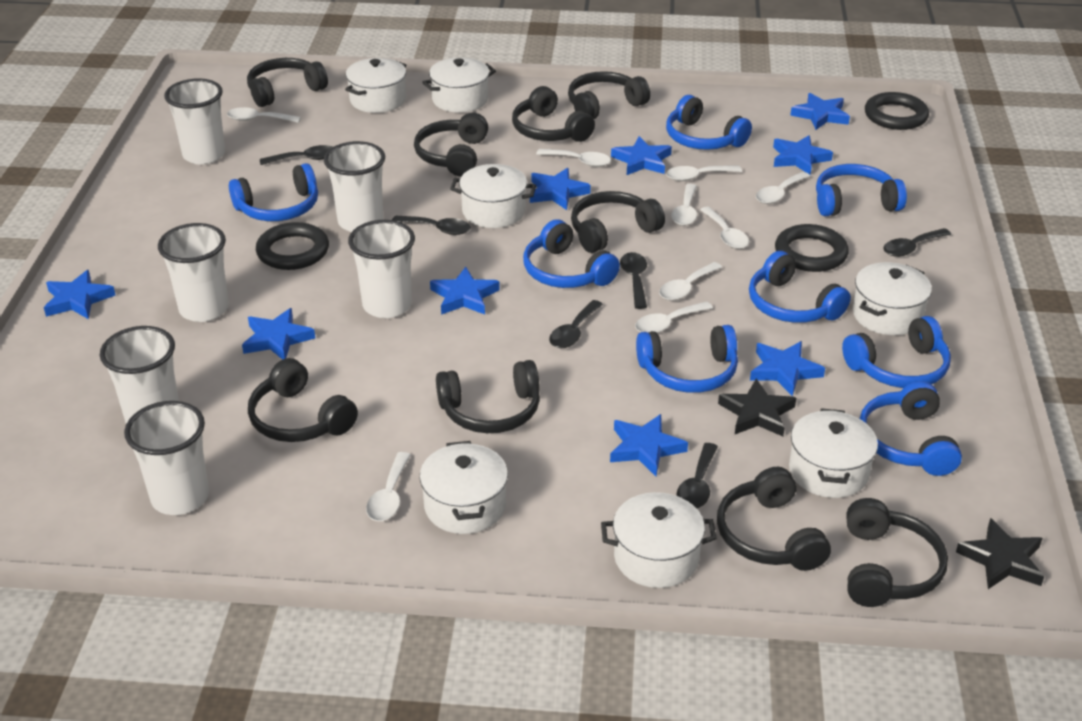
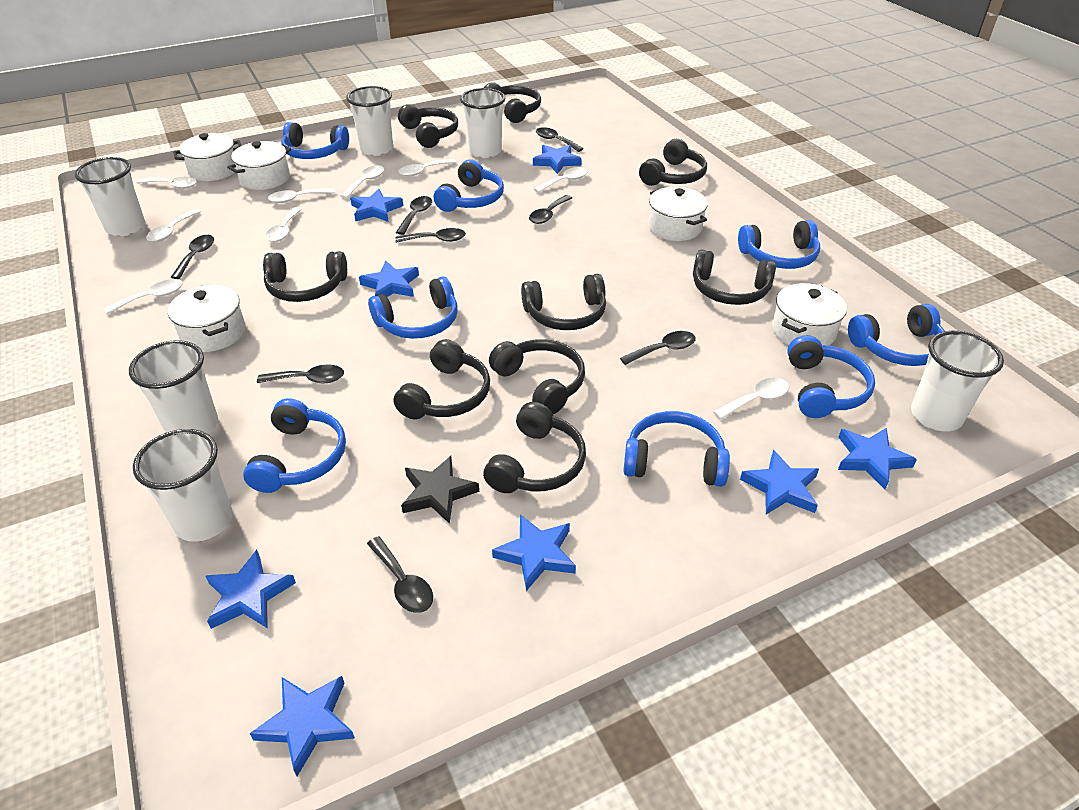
black ring: [256,222,329,270] [775,224,849,272] [865,92,929,130] = 3 -> none = 0
black spoon: [260,145,333,165] [392,216,471,235] [549,300,603,348] [620,252,647,309] [676,443,718,508] [883,228,951,257] = 6 -> [171,235,214,279] [257,364,344,384] [367,536,433,613] [395,228,466,243] [396,196,432,235] [529,195,572,224] [536,127,583,152] [620,331,696,365] = 8
black star: [718,379,796,436] [956,518,1044,589] = 2 -> [401,456,479,524] = 1
blue star: [44,270,116,319] [242,308,315,360] [430,267,500,315] [530,168,591,210] [610,414,688,476] [611,136,672,175] [750,341,825,396] [773,135,833,175] [790,93,850,130] = 9 -> [206,550,296,629] [249,676,355,776] [350,189,403,222] [359,261,419,297] [492,514,576,591] [533,145,582,174] [740,450,819,514] [838,428,917,489] = 8
white pot: [345,58,406,113] [420,441,508,534] [422,57,496,113] [450,164,536,228] [601,492,717,588] [789,408,878,498] [853,262,932,335] = 7 -> [168,285,245,352] [173,133,241,181] [227,141,291,190] [648,187,708,241] [772,283,847,346] = 5

